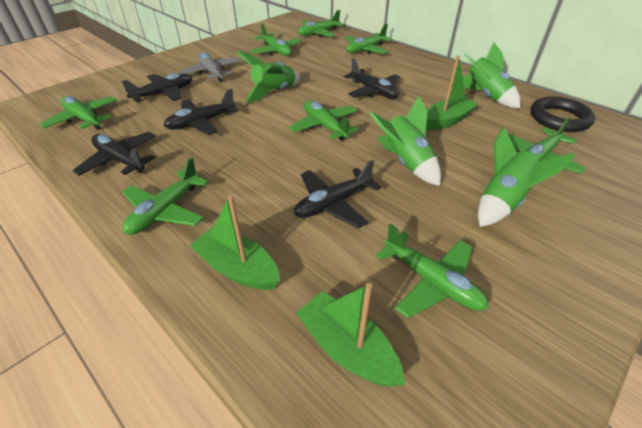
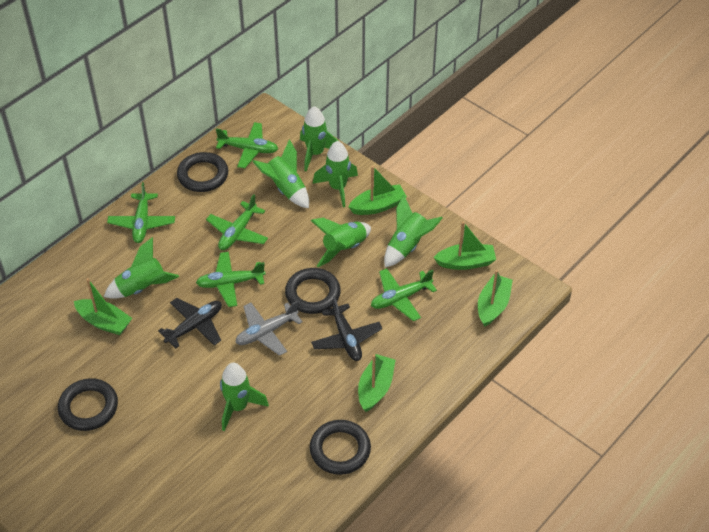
black plane: [72,132,156,176] [121,73,192,102] [163,89,238,135] [294,160,381,229] [344,58,401,99] = 5 -> [158,298,222,348] [311,296,382,361] = 2
black ring: [530,96,595,132] = 1 -> [58,378,118,431] [177,152,228,192] [285,268,341,314] [310,420,371,475] = 4
green boat: [190,195,280,290] [296,283,405,387] [426,55,478,130] = 3 -> [74,278,132,335] [348,166,407,215] [358,354,395,412] [433,222,496,270] [478,270,513,327] = 5
green plane: [40,96,117,130] [122,157,209,235] [250,23,302,56] [289,100,359,141] [298,10,344,37] [344,24,392,54] [376,224,489,318] [507,118,586,173] = 8 -> [107,182,175,243] [196,252,266,307] [206,194,268,250] [216,122,278,168] [371,268,437,321] = 5
green rocket: [237,51,300,103] [370,96,441,186] [463,42,521,108] [478,127,575,227] = 4 -> [104,237,179,299] [220,363,269,431] [252,139,309,208] [300,106,339,172] [310,218,371,267] [313,141,358,207] [384,195,443,267] = 7

